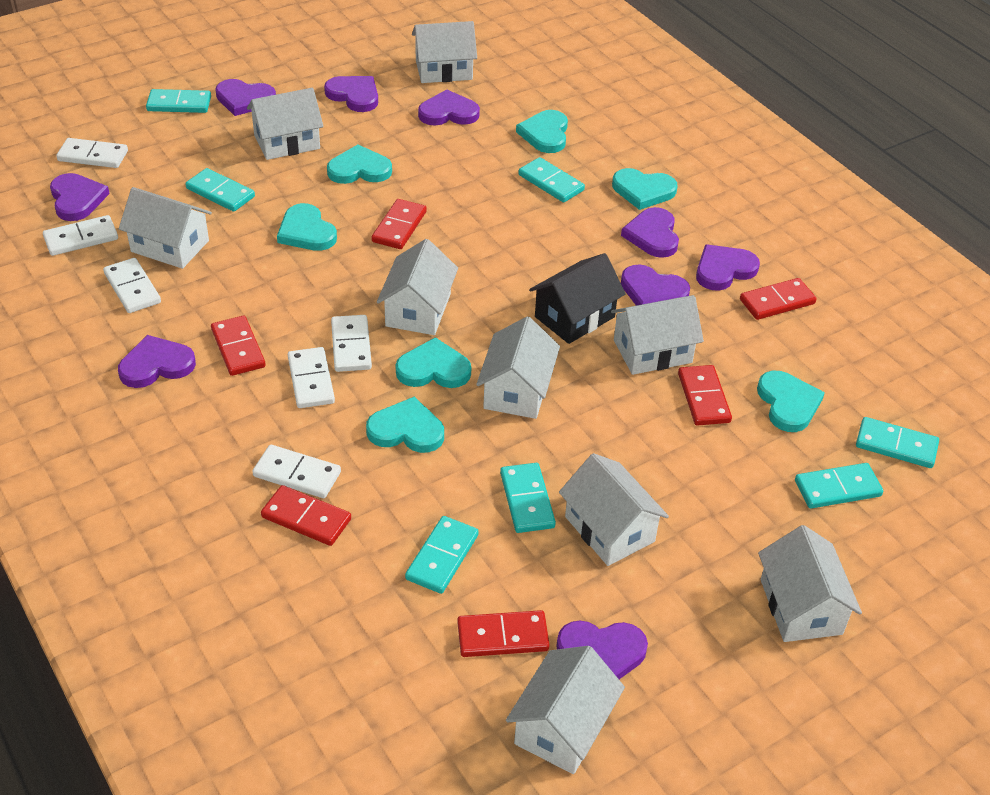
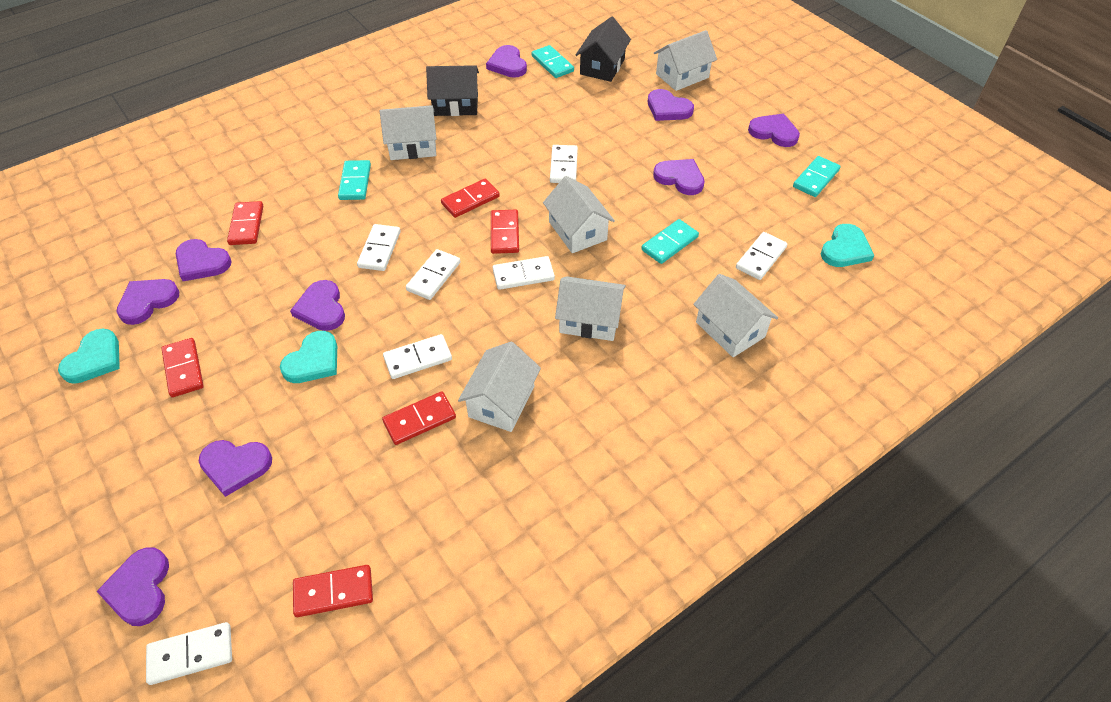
black house: [529,253,626,344] = 1 -> [426,65,479,116] [575,17,631,82] = 2
turquoise domino: [146,89,211,113] [185,168,255,212] [405,516,479,594] [500,463,556,533] [518,157,585,203] [795,463,883,508] [856,417,939,468] = 7 -> [338,160,371,200] [532,45,574,78] [641,219,699,264] [793,156,841,197] = 4
turquoise heart: [277,203,337,251] [327,145,392,184] [366,397,444,453] [396,337,471,388] [516,110,568,153] [612,168,678,210] [757,371,825,432] = 7 -> [58,329,120,384] [280,331,337,383] [821,224,874,267] = 3
white domino: [43,215,118,256] [56,138,128,168] [103,258,161,313] [252,445,341,498] [288,347,335,408] [331,315,372,372] = 6 -> [146,622,232,685] [357,224,401,271] [383,334,452,379] [406,249,461,300] [493,256,555,290] [550,145,578,183] [736,232,788,280] = 7
white house: [119,187,212,269] [247,88,324,160] [377,239,458,335] [412,21,477,83] [476,316,560,419] [506,646,625,774] [559,453,669,566] [611,295,704,375] [758,525,862,642] = 9 -> [380,105,437,160] [458,342,541,432] [543,176,615,253] [555,276,626,341] [654,30,717,91] [693,274,778,357] = 6

